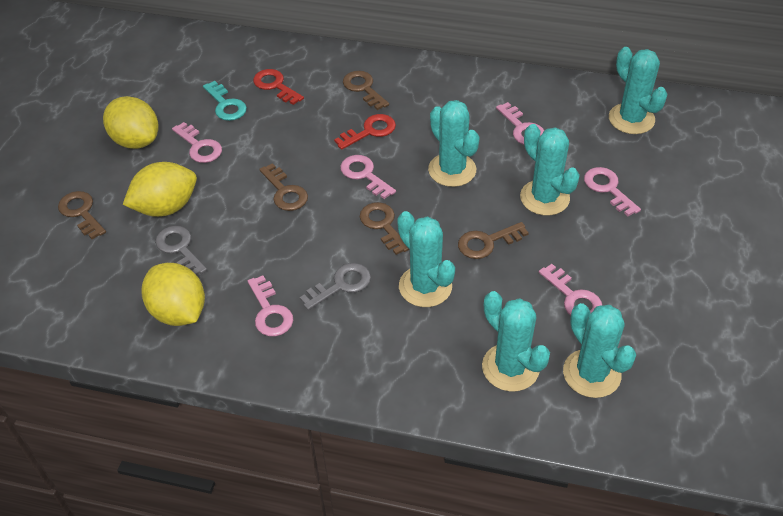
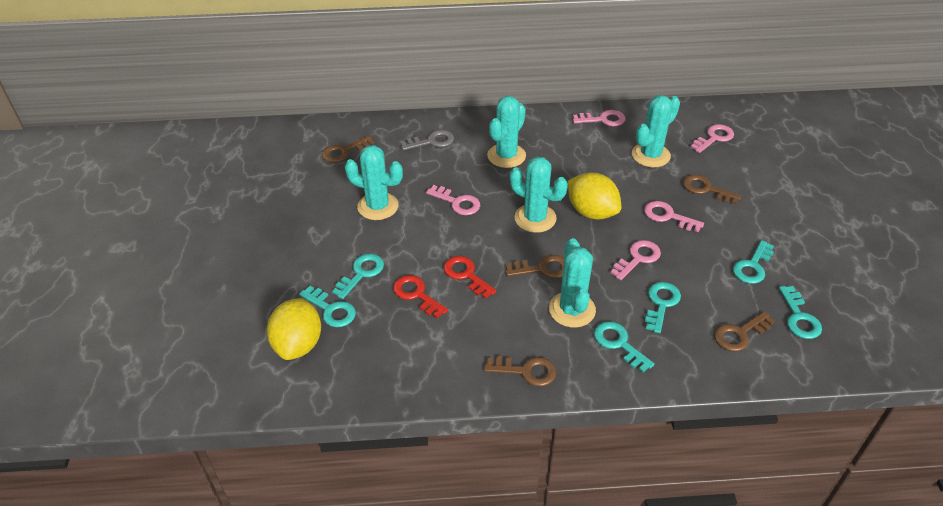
grey key: [155,226,207,275] [300,263,371,310] = 2 -> [400,130,454,150] = 1
pink key: [172,122,222,163] [248,276,293,336] [340,155,396,199] [496,102,544,145] [539,264,602,316] [584,167,641,216] = 6 -> [426,185,480,215] [573,110,626,126] [610,240,661,280] [644,201,704,232] [690,124,734,153] = 5
turquoise cactus: [397,211,455,307] [428,100,480,187] [482,291,550,392] [520,124,580,216] [563,303,636,398] [609,47,668,134] = 6 -> [345,145,403,220] [487,96,526,168] [510,157,568,233] [549,238,596,328] [632,95,680,167] = 5
turquoise key: [203,81,247,121] = 1 -> [299,286,356,327] [332,254,384,299] [594,321,655,373] [645,282,681,333] [733,240,774,284] [779,286,822,339] = 6
yellow lemon: [103,96,158,149] [123,162,197,217] [142,263,205,326] = 3 -> [267,298,321,360] [568,172,621,220] = 2

